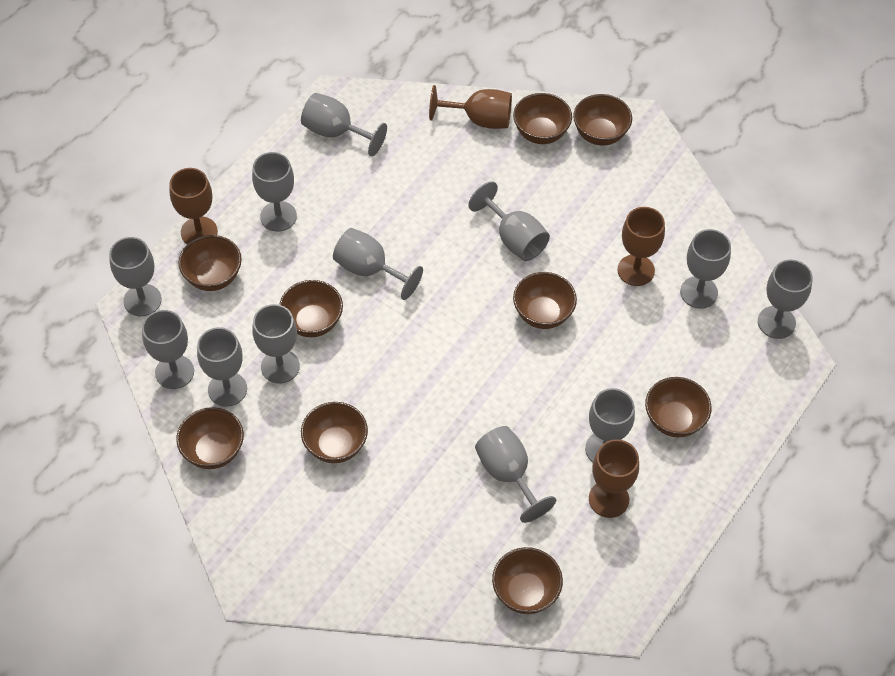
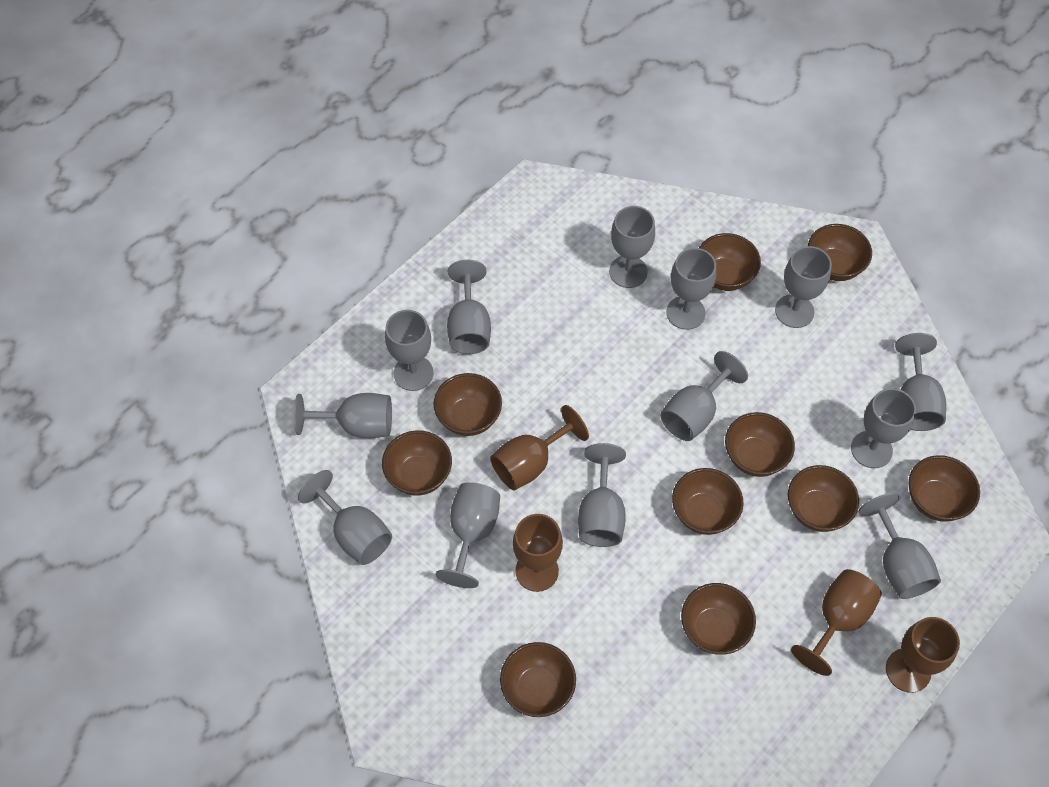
brown bowl: [176,407,244,469] [178,235,242,291] [279,280,343,337] [301,402,368,463] [492,547,563,614] [513,93,572,144] [513,272,577,329] [573,94,632,145] [645,377,712,437] = 9 -> [382,430,452,496] [434,373,502,436] [500,642,576,717] [672,468,743,535] [681,583,756,655] [699,233,761,291] [725,412,795,477] [788,465,859,532] [808,224,872,281] [908,455,980,522] = 10
grey goblet: [109,237,162,316] [142,310,194,389] [197,327,247,407] [252,152,297,232] [252,304,300,384] [301,93,387,156] [333,228,423,300] [468,181,550,261] [475,426,556,523] [585,388,635,462] [680,229,731,309] [758,260,813,339] = 12 -> [294,393,392,438] [298,470,392,565] [385,310,434,391] [436,482,500,588] [447,260,491,354] [578,443,626,547] [609,206,655,288] [660,351,748,441] [667,248,716,330] [775,246,832,328] [851,388,916,468] [858,493,941,599] [895,333,946,431] = 13

